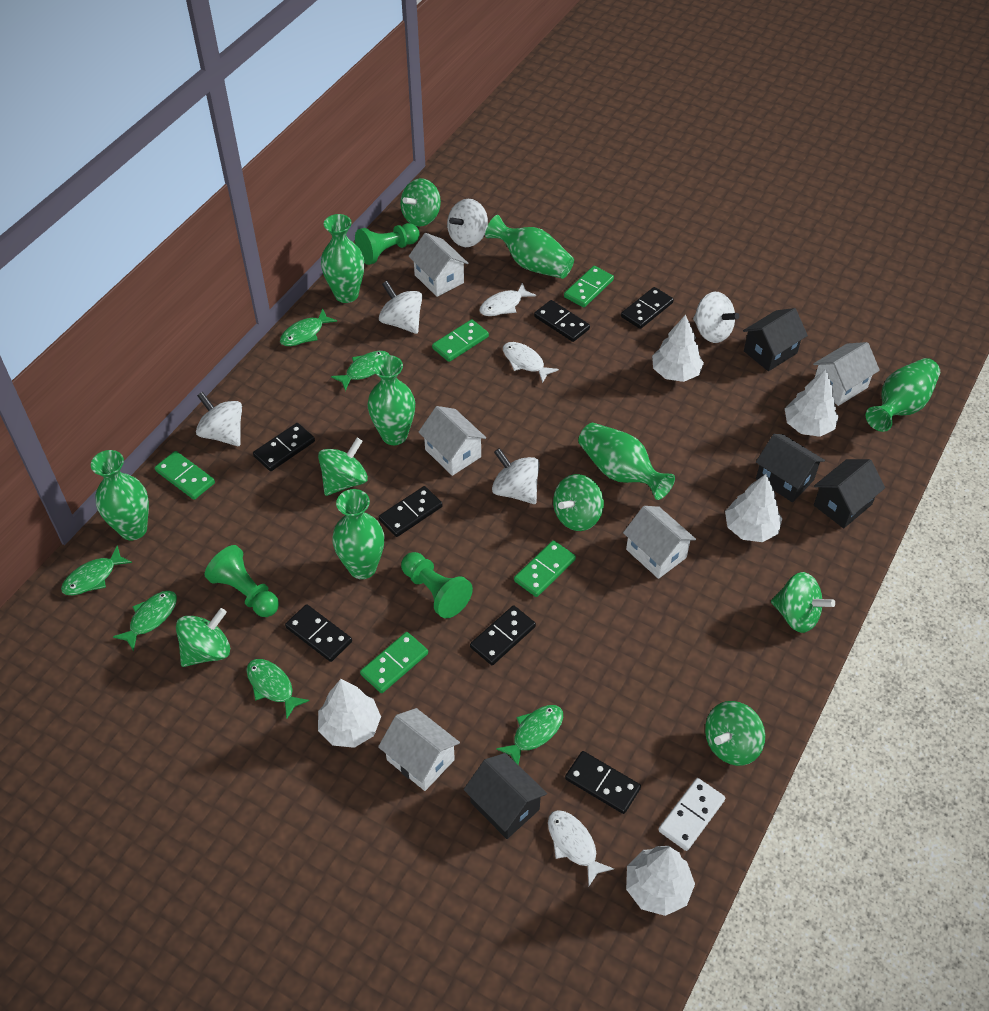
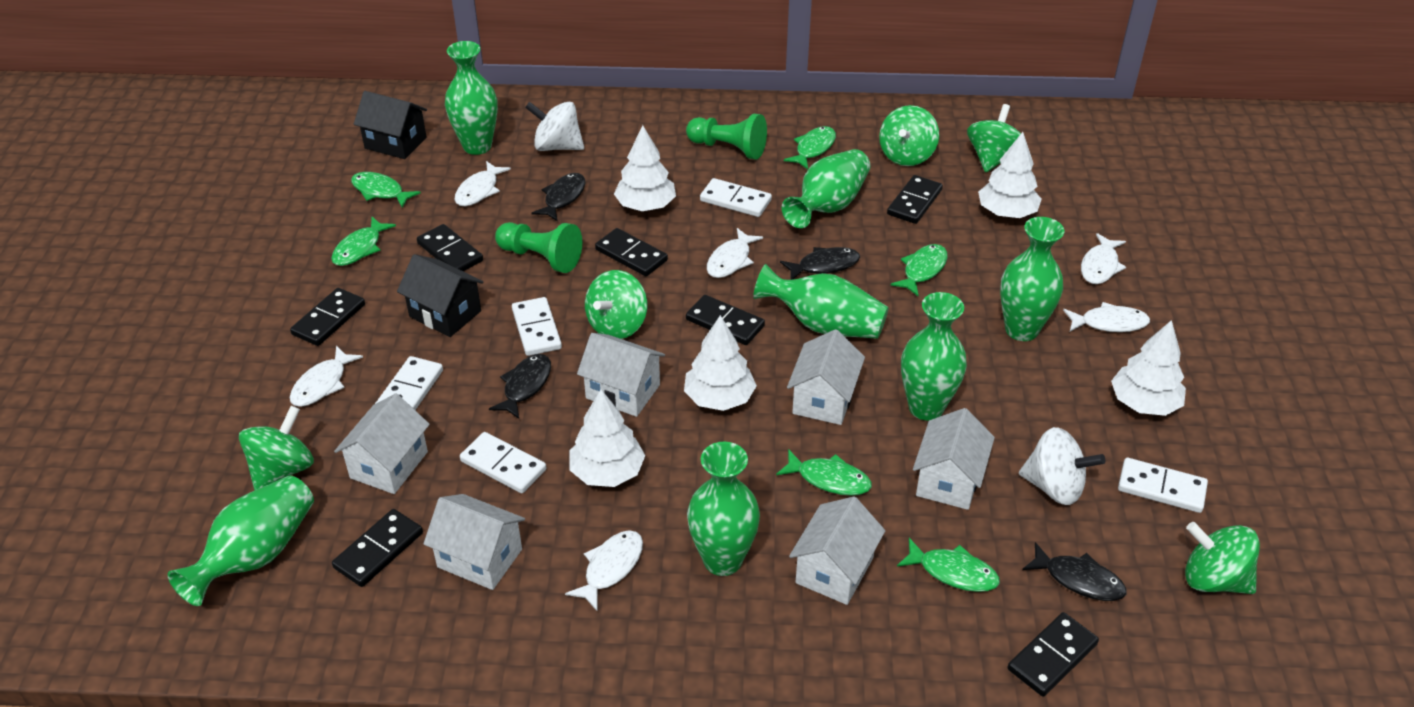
black fish: none = 0 -> [489,354,551,419] [532,173,585,221] [780,247,860,280] [1022,542,1127,601] = 4
black house: [464,753,547,839] [743,308,808,371] [756,434,825,502] [814,459,885,528] = 4 -> [354,91,427,159] [397,254,483,337] = 2
green domino: [155,451,215,500] [360,632,428,693] [432,319,489,362] [514,540,576,597] [564,266,614,308] = 5 -> none = 0
green pawn: [204,545,279,617] [355,223,419,265] [401,552,473,618] = 3 -> [495,222,582,273] [686,114,767,160] = 2
green spinning top: [176,608,230,667] [318,438,368,496] [400,178,441,227] [553,474,604,531] [705,701,765,766] [771,572,835,633] = 6 -> [239,406,314,490] [585,270,647,339] [879,105,939,166] [967,104,1021,172] [1185,522,1260,594] = 5
white domino: [658,778,725,851] = 1 -> [375,356,443,410] [460,432,546,493] [512,297,562,356] [700,178,772,217] [1118,458,1208,513] = 5
white fish: [479,283,536,316] [503,342,559,383] [548,810,614,886] = 3 -> [290,346,363,407] [454,161,511,206] [565,530,643,611] [707,228,763,278] [1063,302,1150,332] [1081,233,1126,284] = 6
white house: [378,708,460,791] [409,233,468,297] [419,406,486,476] [623,506,696,579] [813,342,880,406] = 5 -> [334,393,430,494] [424,494,525,590] [577,333,665,417] [787,329,865,425] [789,496,885,605] [913,408,995,510] = 6
white spinning top: [196,392,242,446] [379,281,422,334] [447,199,488,247] [492,448,539,504] [693,292,739,343] = 5 -> [525,102,584,151] [1019,427,1105,505] = 2

